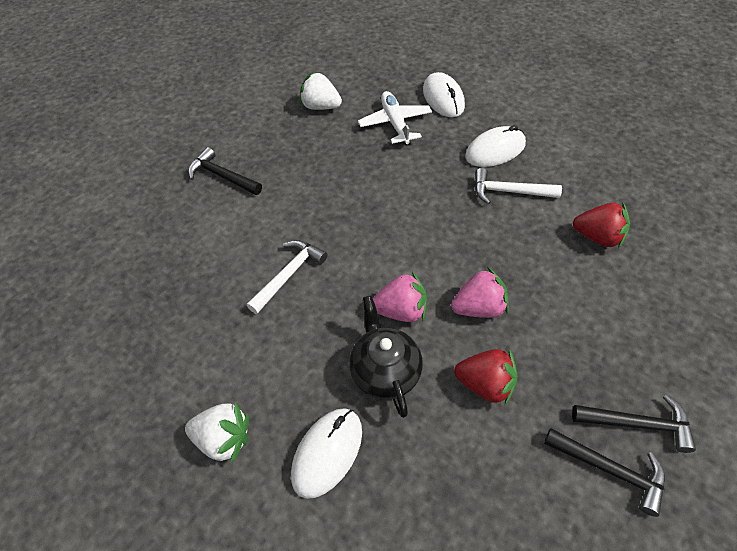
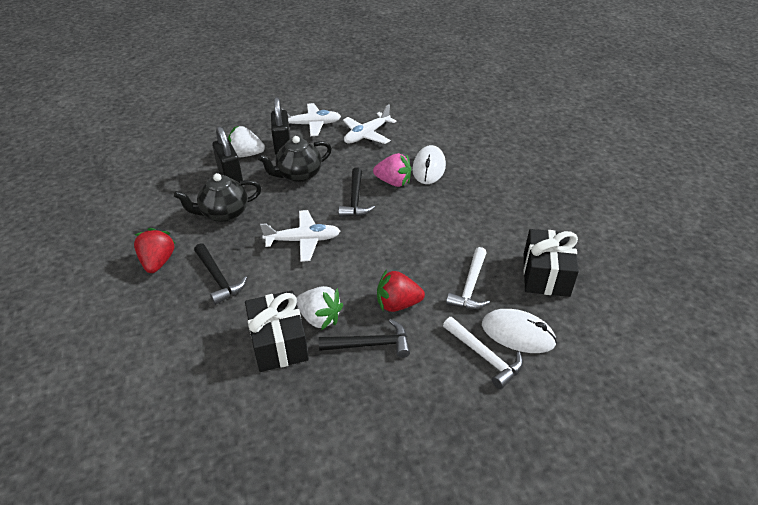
black gift: none = 0 -> [245,290,309,372] [524,229,579,297] = 2
black padlock: none = 0 -> [212,126,243,183] [271,97,290,155] = 2
black teapot: [349,295,423,418] = 1 -> [174,173,261,223] [258,136,332,183] = 2
pink strawberry: [373,271,427,322] [451,267,509,318] = 2 -> [373,153,411,187] = 1
white mouse: [291,408,362,499] [423,72,465,117] [465,125,526,167] = 3 -> [412,145,446,184] [482,309,557,353] = 2
white plane: [358,91,432,144] = 1 -> [260,210,340,262] [281,103,341,136] [343,104,396,144] = 3

